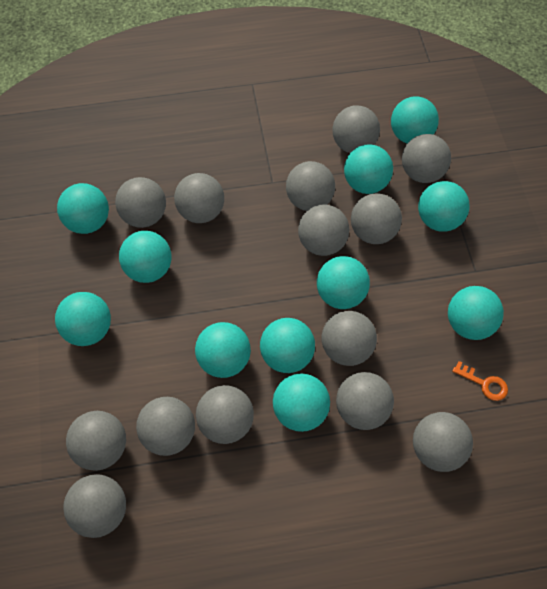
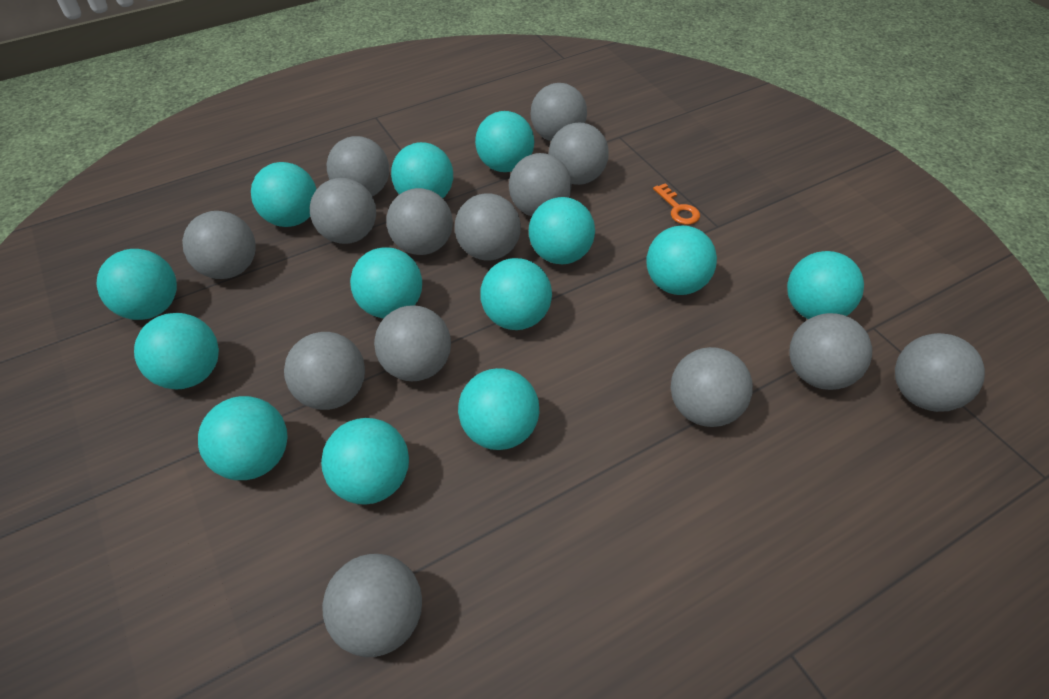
turquoise ball: [55,292,111,346] [57,183,109,234] [119,231,172,283] [195,322,251,378] [260,318,315,373] [273,374,330,432] [317,256,370,309] [344,144,393,194] [391,96,439,144] [418,181,469,232] [448,286,504,340] = 11 -> [96,249,177,320] [134,313,219,389] [198,396,288,480] [251,162,316,227] [321,418,409,505] [350,247,422,318] [391,142,453,198] [458,368,539,450] [475,111,534,172] [480,258,552,330] [529,197,595,264] [646,226,717,295] [787,251,864,319] = 13

